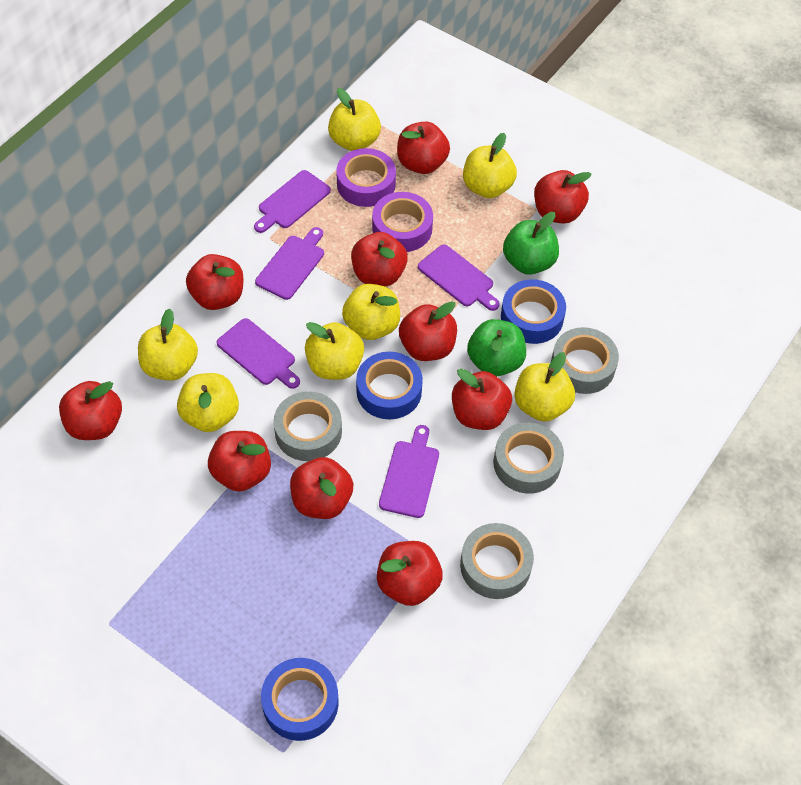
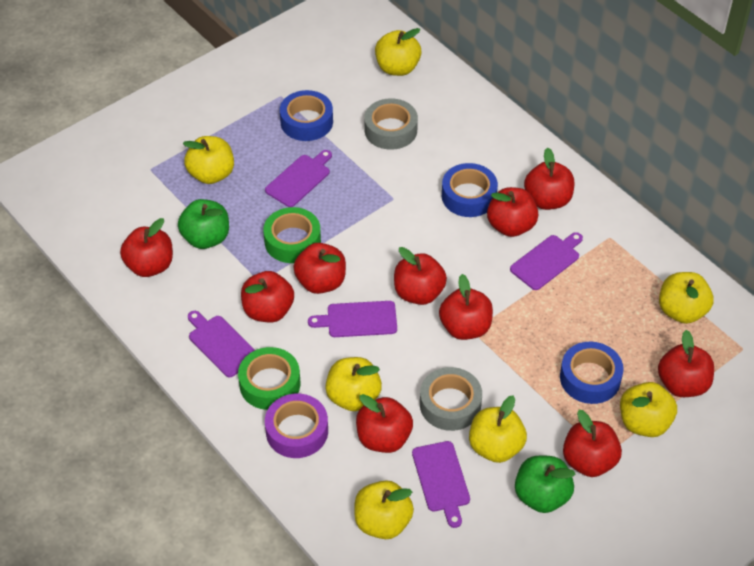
green tape: none = 0 -> [238,347,300,410] [263,207,321,263] = 2
grey tape: [274,391,342,461] [460,523,534,599] [493,423,564,494] [551,327,619,394] = 4 -> [364,98,418,150] [420,367,482,431] = 2
purple tape: [336,148,396,207] [372,192,433,252] = 2 -> [265,393,328,458] = 1

